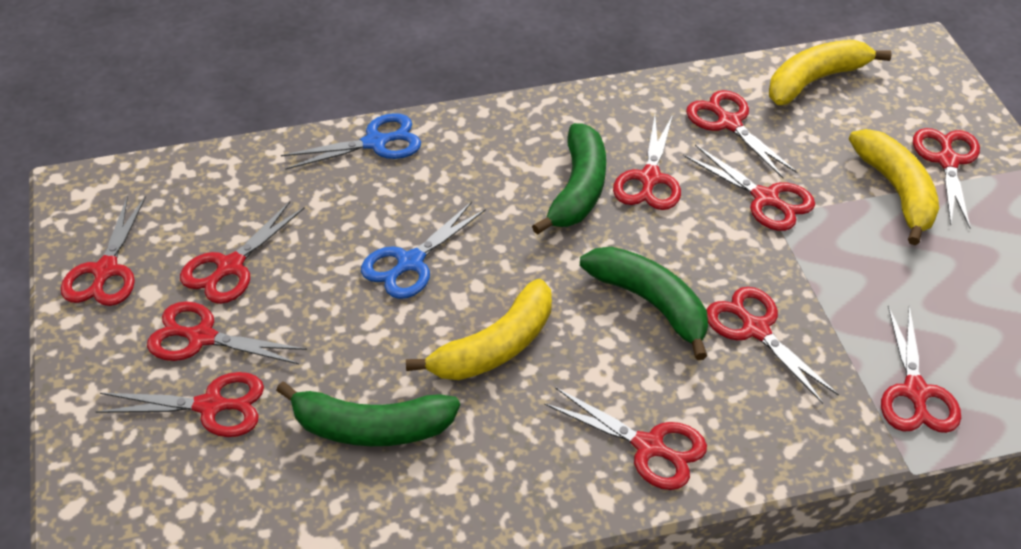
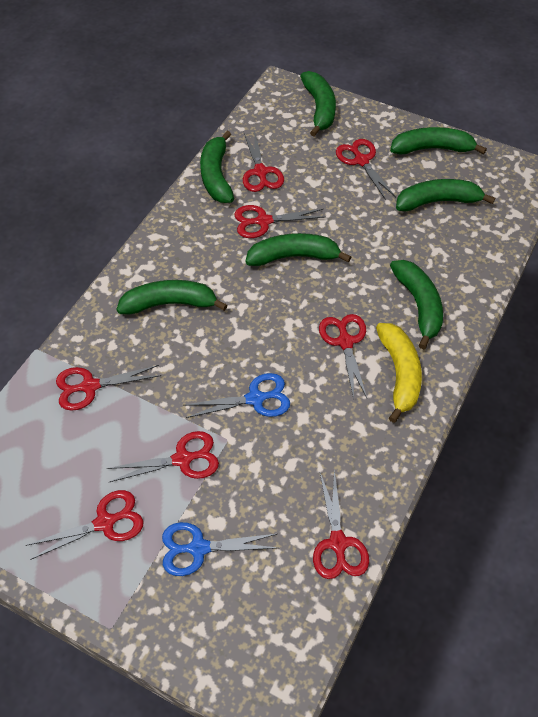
green banana: [276,381,460,446] [532,123,606,235] [580,247,708,360] = 3 -> [116,280,228,314] [200,131,234,203] [245,233,351,266] [300,71,336,137] [390,127,487,155] [390,260,443,349] [396,179,495,211] = 7
red scissors: [61,196,146,306] [95,372,264,437] [147,301,307,364] [180,201,305,304] [544,387,707,490] [613,115,681,210] [683,145,815,231] [686,90,798,178] [706,287,839,404] [881,305,961,433] [913,128,980,228] = 11 -> [25,490,143,560] [56,365,161,411] [106,431,219,482] [234,205,325,238] [243,129,284,192] [313,470,369,579] [319,314,367,400] [336,139,396,200] = 8
yellow banana: [406,279,552,380] [769,40,892,105] [849,129,939,245] = 3 -> [376,323,422,423] = 1

